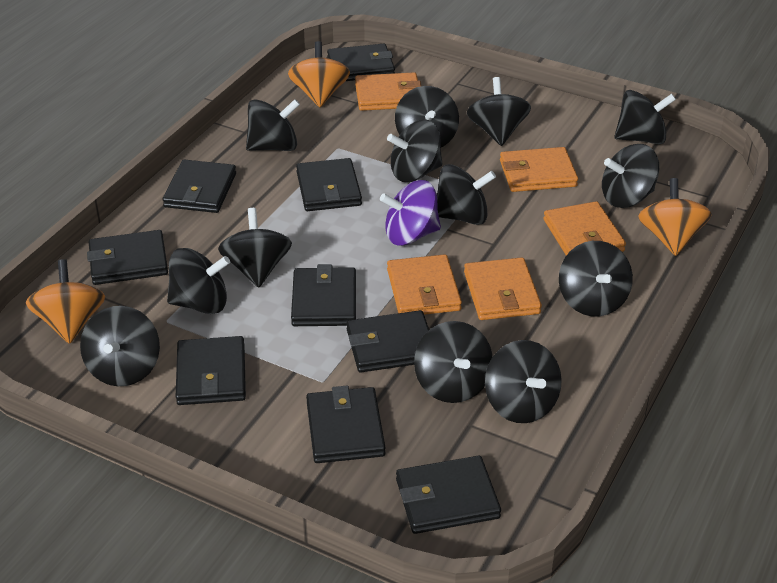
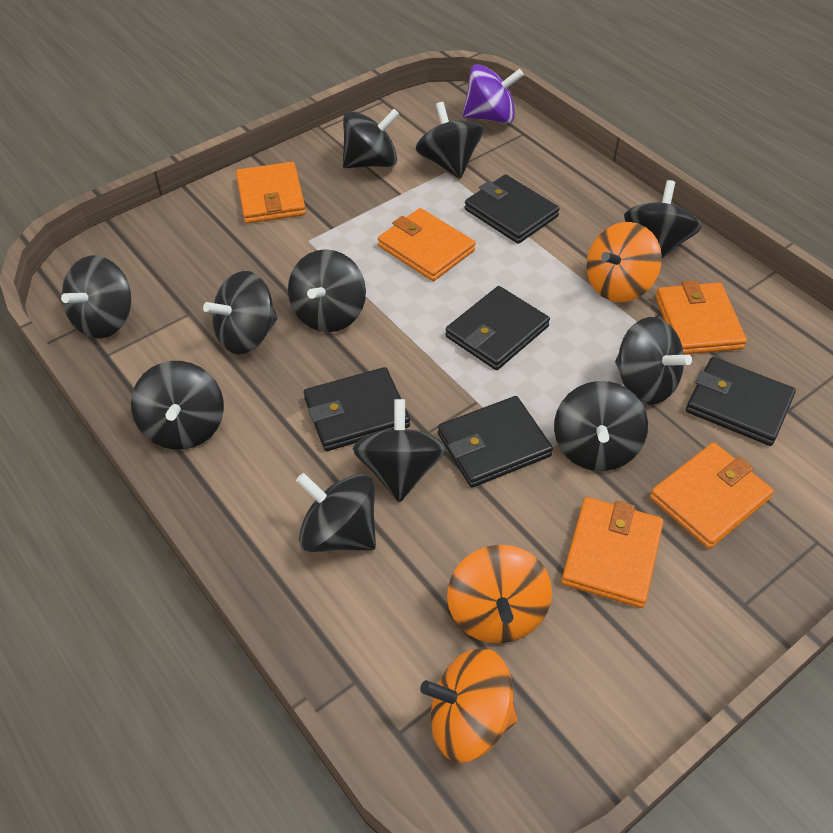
black spinning top: [80,306,160,386] [167,248,230,314] [218,208,292,288] [246,99,300,151] [387,120,443,182] [395,86,459,147] [414,321,493,403] [437,164,496,225] [467,77,531,146] [485,340,562,423] [559,241,633,316] [602,144,659,208] [614,90,676,144] = 13 -> [61,255,131,339] [131,361,224,450] [203,271,277,355] [288,249,366,332] [296,473,376,552] [343,109,400,168] [352,399,447,502] [416,102,484,179] [554,381,648,471] [615,317,692,404] [624,180,702,258] = 11
black wallet: [87,230,168,285] [162,160,236,213] [176,336,246,405] [291,264,356,326] [296,158,362,211] [306,386,386,463] [327,44,395,81] [346,310,429,372] [396,456,501,534] = 9 -> [304,367,410,451] [438,396,553,488] [445,286,550,370] [465,174,560,244] [686,357,796,446] = 5

